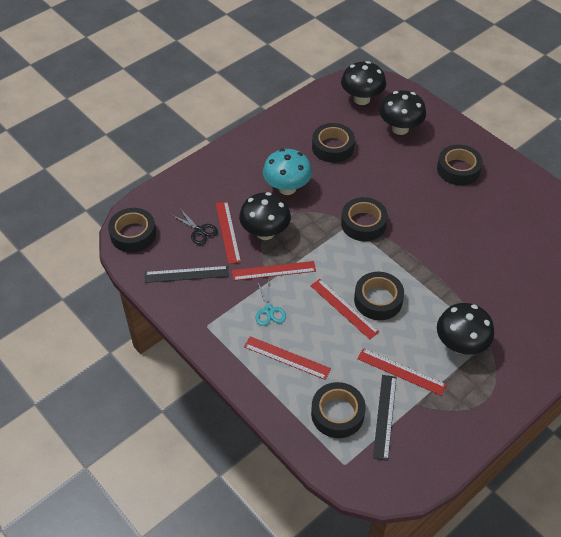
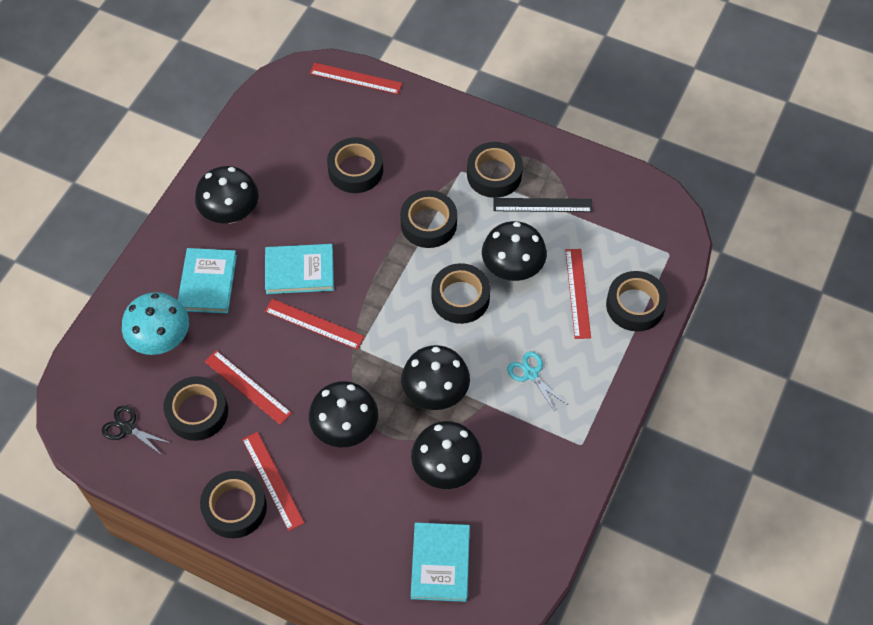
black mushroom: [239,192,291,240] [341,61,386,105] [379,90,426,135] [437,303,494,355] = 4 -> [195,166,259,224] [309,381,378,447] [401,345,470,410] [411,421,482,489] [482,221,547,281] = 5
black ruler: [145,266,229,283] [373,375,397,461] = 2 -> [493,198,593,212] = 1
black tape: [108,208,156,253] [311,382,366,438] [312,123,355,163] [341,197,388,241] [354,272,404,320] [437,144,483,185] = 6 -> [164,376,228,441] [200,471,267,538] [327,137,383,193] [400,190,457,248] [431,263,490,324] [467,142,523,198] [606,271,668,332] = 7
turquoise book: none = 0 -> [178,248,237,314] [265,244,334,294] [411,523,470,602] = 3

